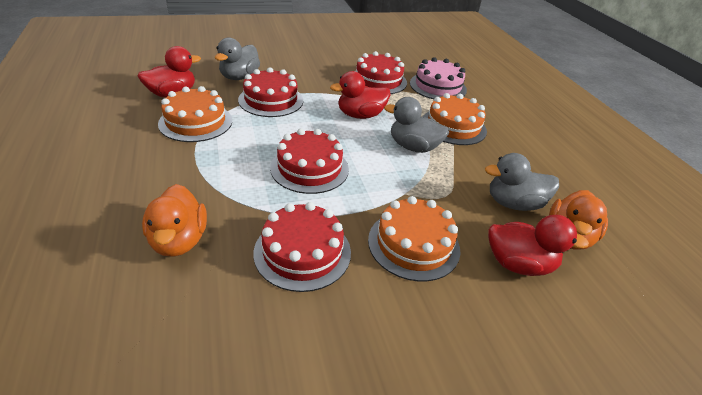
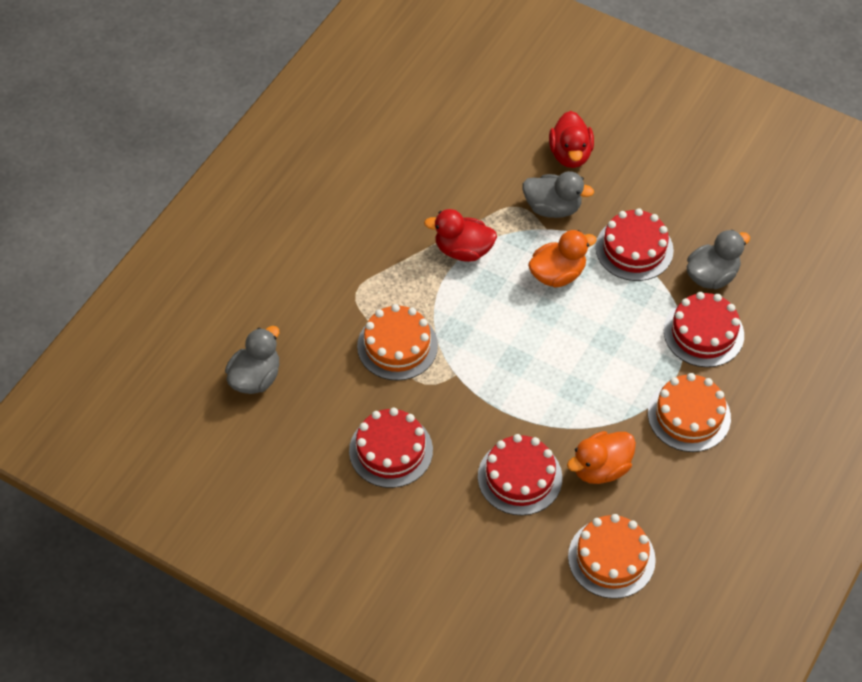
pink cake: [410,57,467,99] = 1 -> none = 0
red duck: [138,46,201,98] [330,71,390,119] [488,215,589,276] = 3 -> [424,209,497,262] [549,111,594,168] = 2

